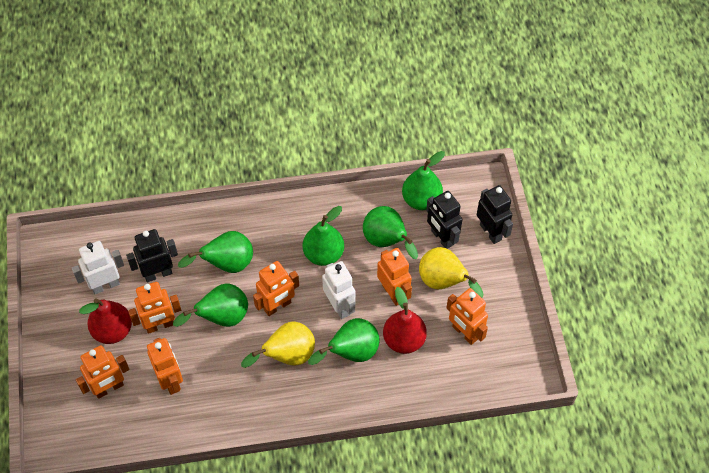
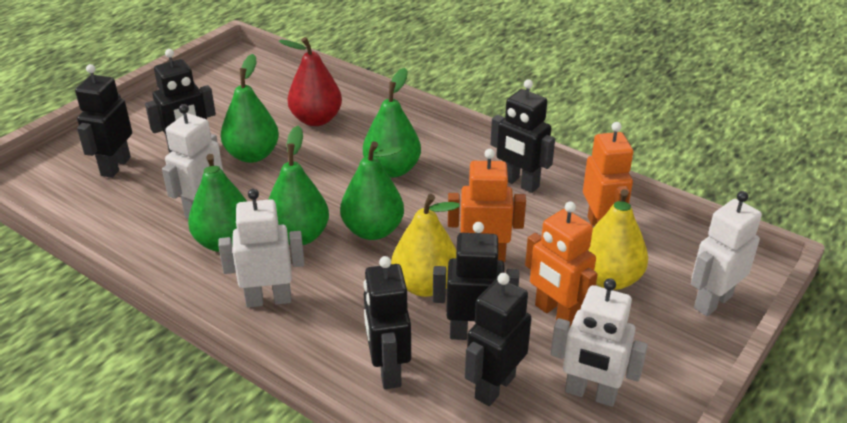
black robot: [126,229,178,282] [426,191,463,249] [477,185,513,244] = 3 -> [75,64,132,178] [145,49,216,153] [364,256,411,389] [433,222,519,340] [465,273,531,406] [490,79,555,193] = 6
green pear: [173,283,248,327] [178,231,253,273] [303,206,344,266] [308,318,380,365] [363,206,418,259] [402,151,445,210] = 6 -> [188,154,247,252] [221,54,279,163] [268,126,329,245] [340,141,404,240] [363,68,421,178] = 5
orange robot: [76,345,129,399] [128,282,181,334] [147,338,183,395] [253,261,299,316] [377,248,412,306] [446,288,488,345] = 6 -> [448,149,526,262] [525,201,598,327] [583,122,633,226] = 3
red pear: [79,298,132,344] [383,287,427,354] = 2 -> [279,37,342,126] = 1
white robot: [72,241,124,294] [322,261,355,319] = 2 -> [162,104,223,219] [218,189,305,307] [551,278,648,407] [691,191,762,316] = 4

